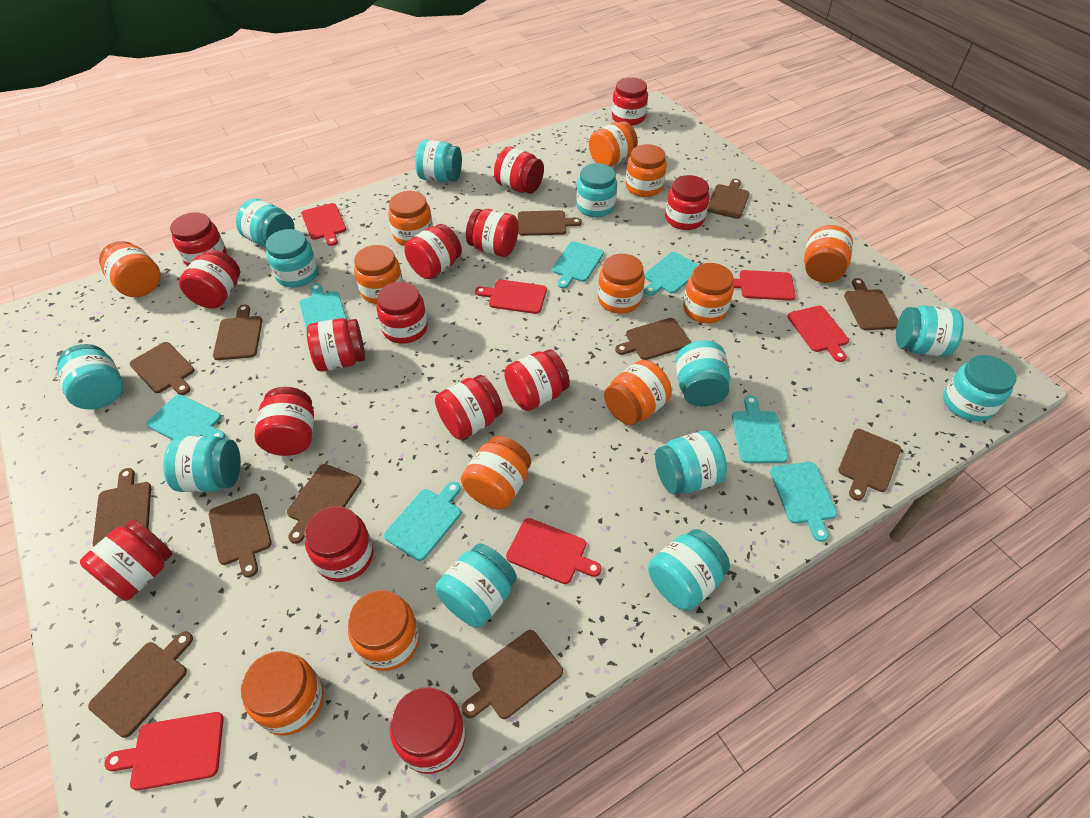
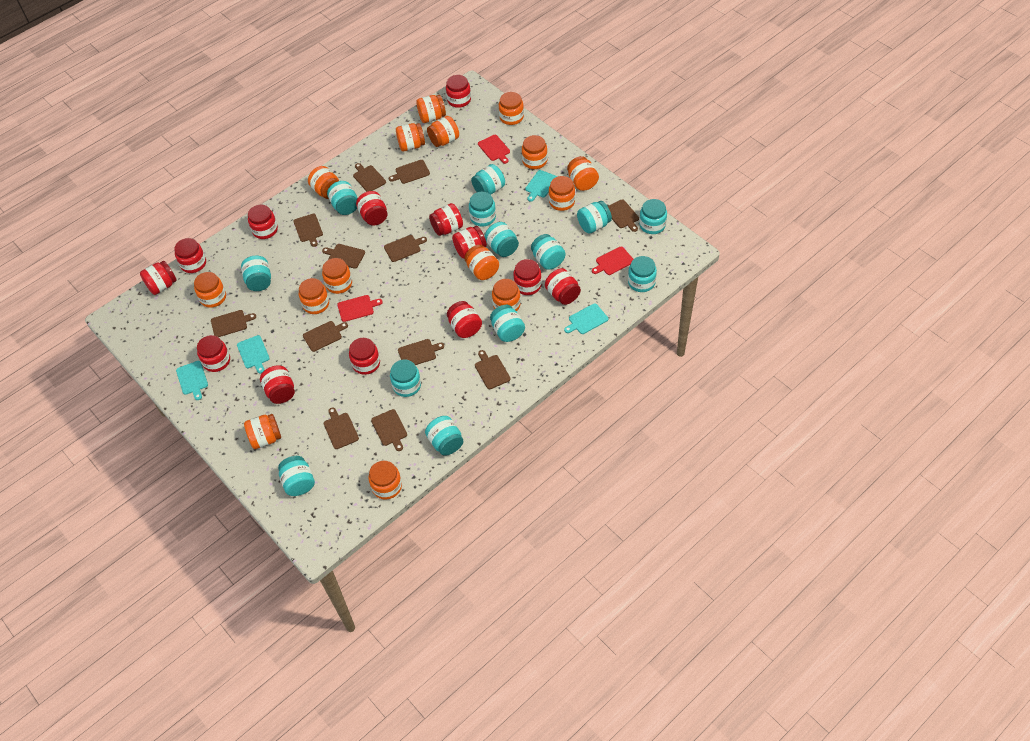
orange jar: [99,241,161,297] [241,651,324,736] [348,590,420,671] [354,245,403,304] [388,191,433,246] [461,436,531,509] [589,121,638,167] [598,254,645,314] [604,360,672,425] [626,144,667,197] [683,263,734,324] [804,225,853,283] = 12 -> [194,272,226,308] [244,414,281,449] [299,278,329,314] [308,166,339,199] [322,258,352,294] [369,461,402,500] [396,123,425,152] [416,95,446,123] [427,116,459,147] [465,244,499,280] [492,279,521,311] [499,92,524,125] [522,135,548,169] [549,176,575,211] [567,156,599,191] = 15
red cutting board: [104,712,224,791] [301,203,346,246] [475,280,547,314] [506,518,602,584] [733,270,796,301] [788,306,849,362] = 6 -> [337,295,383,322] [478,135,510,164] [592,247,633,275] = 3
red jar: [80,519,172,601] [170,212,226,266] [179,249,240,308] [254,387,314,456] [305,506,373,582] [307,318,365,371] [376,282,428,344] [390,687,466,774] [404,224,462,279] [435,375,503,440] [466,209,519,257] [494,147,544,194] [504,349,570,411] [612,77,648,126] [665,175,710,230] = 15 -> [140,261,177,295] [174,238,206,273] [197,335,230,372] [248,205,278,239] [260,365,295,404] [349,338,380,375] [356,191,387,226] [429,203,463,236] [446,75,471,108] [447,301,482,338] [452,226,487,259] [513,259,542,295] [545,268,581,305] = 13
turquoise cutting board: [147,395,225,440] [299,283,347,331] [384,482,461,561] [552,241,604,289] [644,252,699,296] [732,395,788,463] [770,462,837,542] = 7 -> [176,361,208,400] [237,335,270,374] [525,170,558,202] [564,303,608,334] = 4
turquoise jar: [57,344,123,409] [163,436,241,492] [236,199,295,247] [266,229,318,288] [415,140,462,183] [435,543,517,628] [576,163,617,217] [648,529,730,610] [655,431,727,494] [676,340,730,406] [896,305,964,356] [943,355,1016,422] = 12 -> [241,255,271,291] [278,456,315,496] [327,181,358,215] [390,359,421,397] [425,416,463,456] [469,192,496,226] [471,164,505,195] [484,222,519,257] [490,305,525,342] [531,234,566,270] [577,201,612,234] [628,256,657,292] [639,199,667,234] = 13

